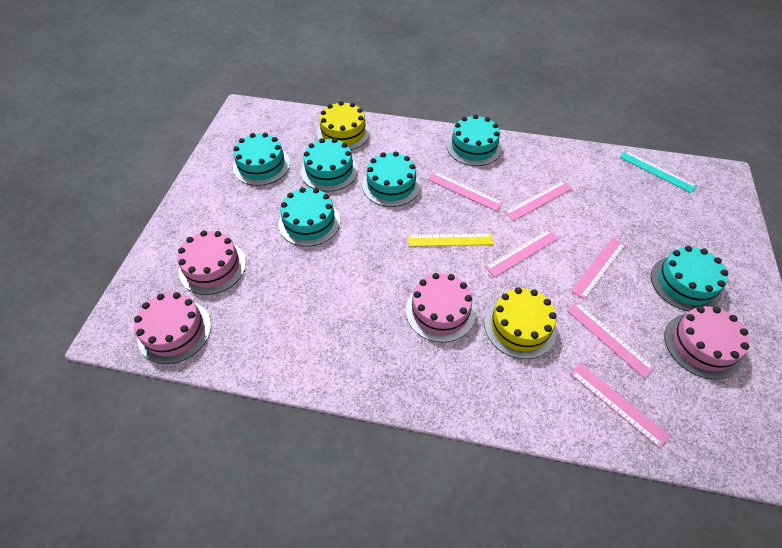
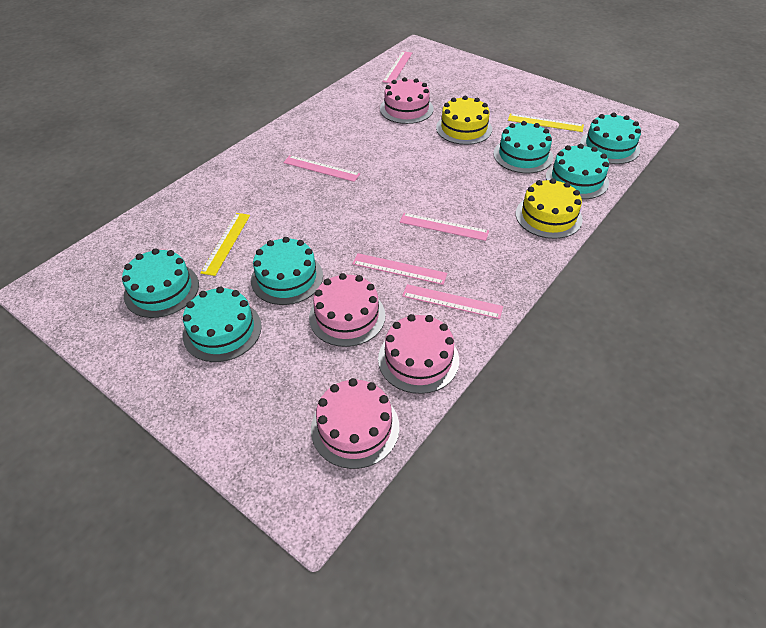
pink ruler: [428,172,503,211] [485,229,558,277] [504,181,573,221] [567,302,655,378] [570,363,670,448] [571,238,625,300] = 6 -> [283,155,360,182] [352,253,447,285] [383,51,412,83] [400,213,489,241] [402,284,503,319] = 5
turquoise ruler: [620,151,697,193] = 1 -> none = 0
yellow ruler: [408,233,493,246] = 1 -> [200,213,250,276] [508,114,584,132] = 2

